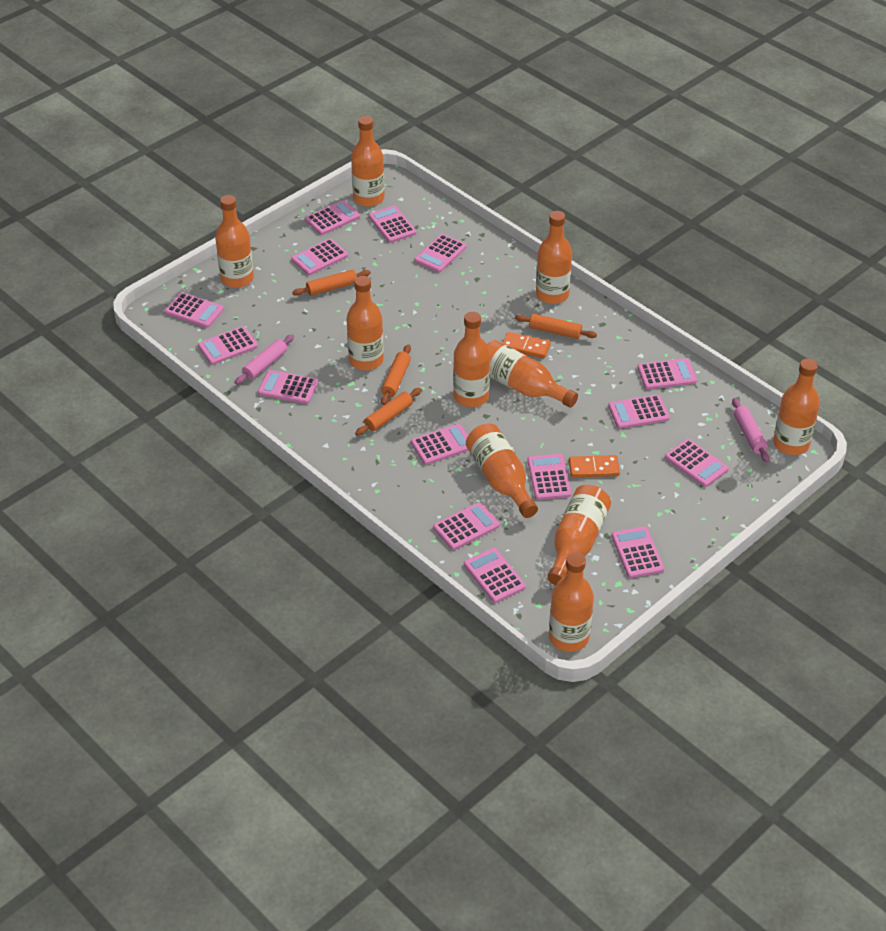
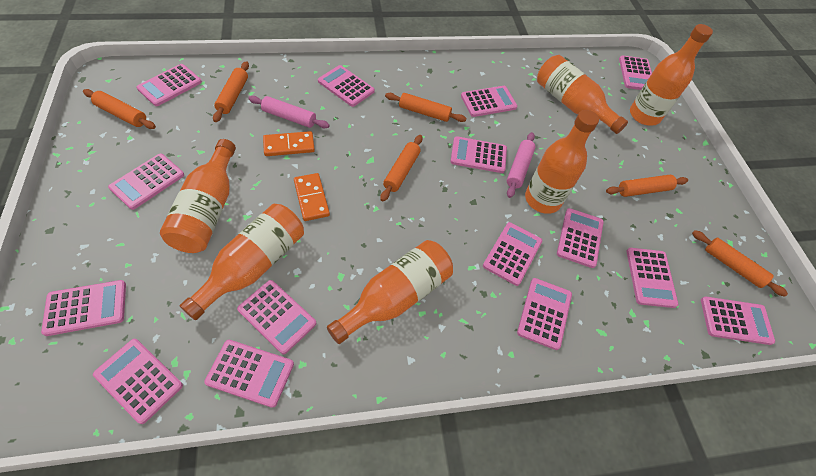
orange bottle: [215,195,254,288] [346,276,384,370] [351,116,385,207] [453,312,490,407] [466,424,538,518] [487,340,578,408] [536,211,572,304] [547,485,611,585] [549,552,594,652] [773,359,820,455] = 10 -> [160,139,236,253] [180,204,304,320] [327,240,453,344] [525,110,599,214] [537,55,628,134] [630,24,713,126] = 6
orange rolling pin: [292,270,371,296] [355,388,422,436] [381,344,411,405] [515,314,597,339] = 4 -> [83,89,156,129] [213,61,249,122] [380,135,423,202] [385,93,466,122] [606,175,688,197] [692,230,788,297] = 6

